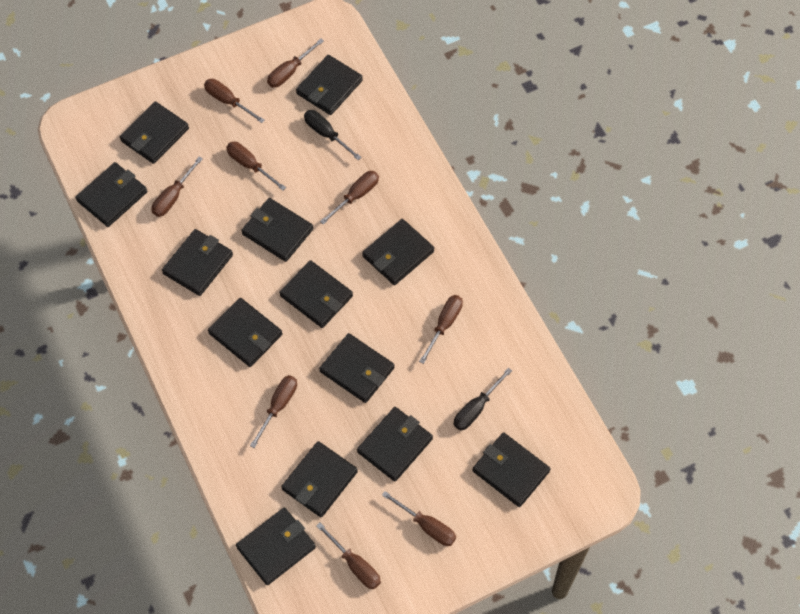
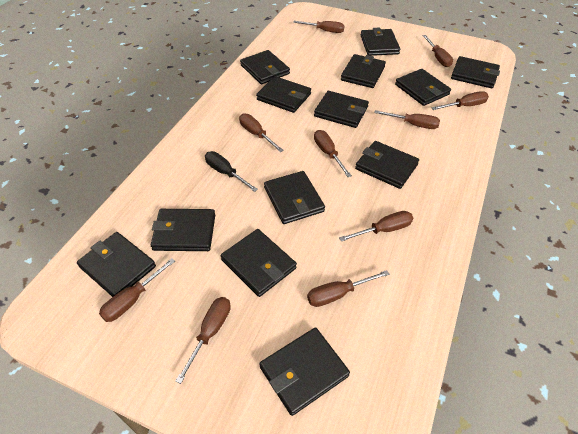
black screwdriver: [304,110,362,160] [454,368,512,430] = 2 -> [205,151,258,192] = 1
brown screwdriver: [152,157,203,217] [204,79,265,123] [226,142,286,191] [250,375,297,448] [267,39,324,87] [316,523,381,589] [320,171,379,225] [382,491,456,546] [419,295,463,364] = 9 -> [99,258,175,322] [175,297,231,384] [239,113,284,152] [293,21,345,33] [307,270,389,307] [314,130,352,177] [339,211,413,242] [374,110,440,129] [423,35,453,67] [431,91,489,110] = 10

